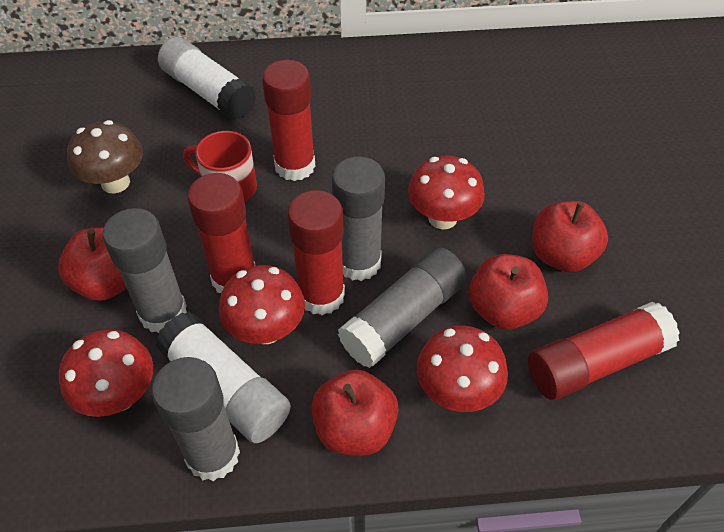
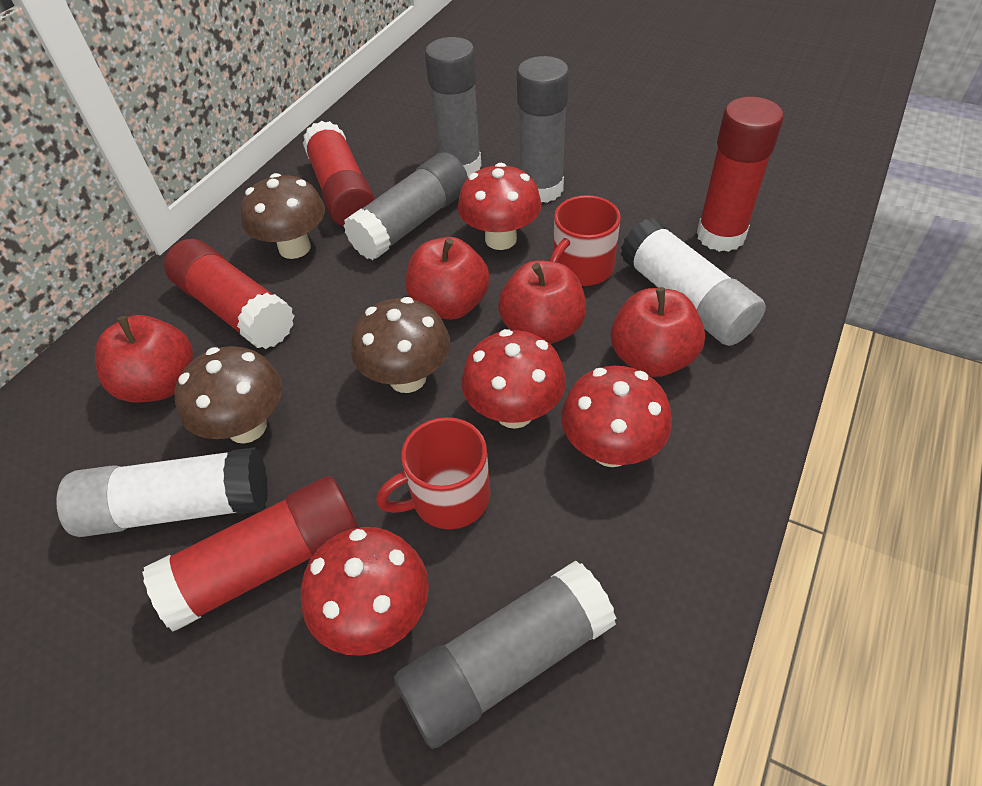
brown mushroom: [67,120,143,194] = 1 -> [174,346,282,444] [240,173,325,259] [351,297,450,393] = 3
red mug: [183,131,257,202] = 1 -> [376,417,491,530] [549,195,621,286] = 2

